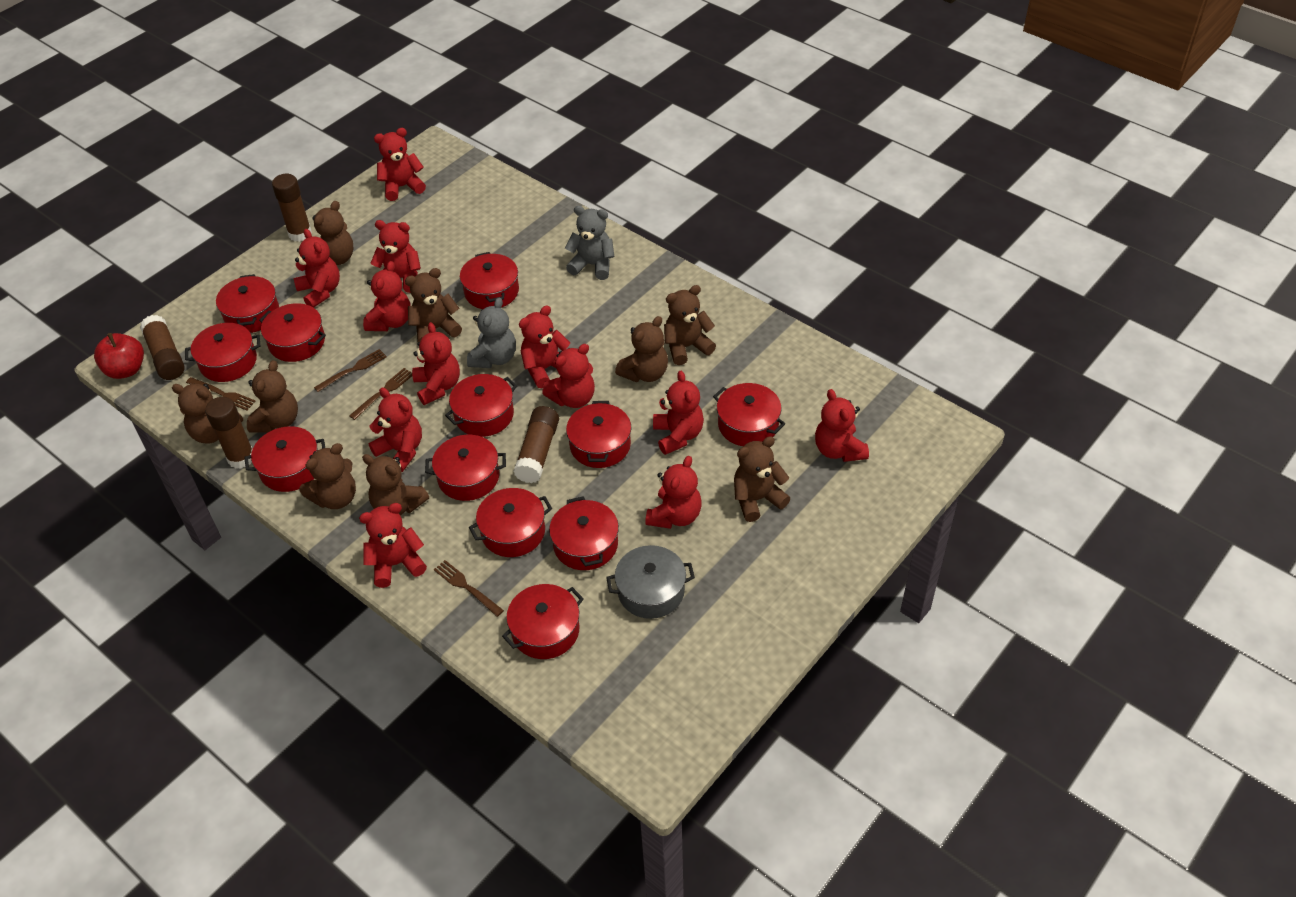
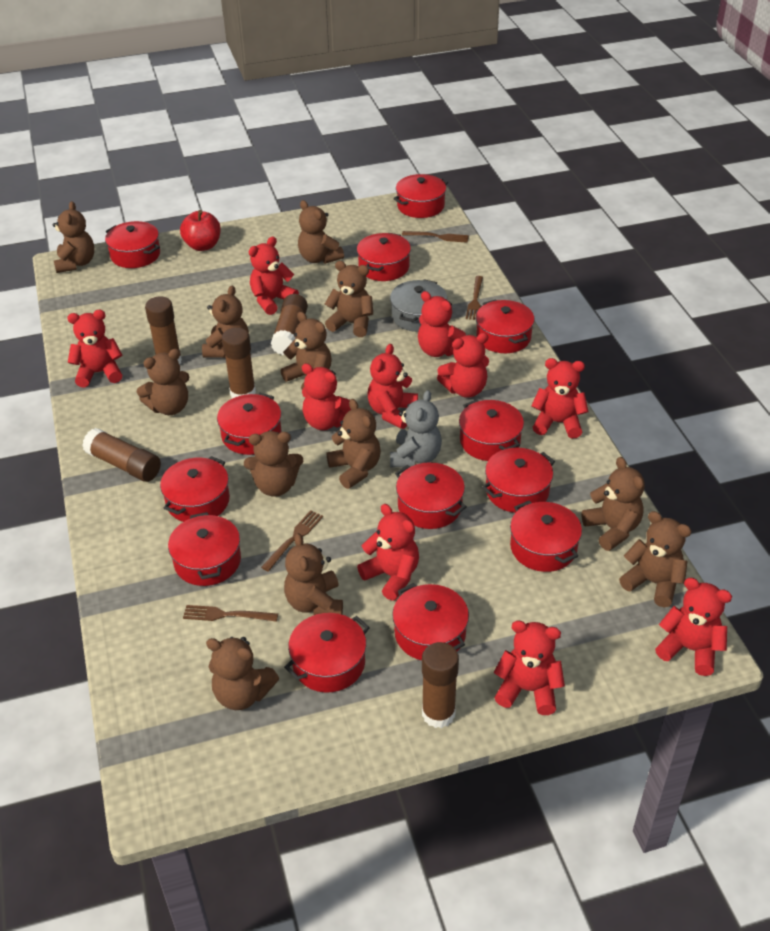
brown glue stick: [140,315,185,380] [205,397,253,469] [272,174,312,242] [513,406,559,483] = 4 -> [82,428,161,482] [145,296,182,364] [222,328,256,398] [271,294,308,355] [422,642,459,728] = 5
brown teddy bear: [172,383,243,444] [247,360,298,433] [300,443,356,509] [312,201,353,265] [362,454,429,515] [405,268,462,342] [615,316,668,382] [664,285,716,365] [734,436,790,522] = 9 -> [52,201,94,273] [137,349,189,415] [202,286,249,358] [206,637,279,710] [244,431,303,497] [281,312,332,390] [284,533,343,615] [298,200,344,264] [325,261,373,337] [327,399,381,489] [582,457,645,551] [619,511,691,607] = 12
grey teddy bear: [467,297,516,368] [565,206,614,280] = 2 -> [390,390,442,468] = 1
red pot: [185,323,260,382] [216,274,279,333] [244,426,325,492] [259,303,326,362] [425,435,506,501] [445,374,517,437] [460,252,519,309] [469,488,552,557] [502,584,584,659] [549,496,619,570] [566,401,631,468] [713,383,785,446] = 12 -> [105,221,160,268] [160,456,230,522] [168,512,241,586] [217,393,281,455] [284,613,370,693] [357,233,411,281] [392,583,469,660] [393,174,448,218] [395,462,467,529] [459,399,524,461] [476,299,534,353] [482,448,555,513] [510,501,582,572] = 13
red teddy bear: [294,229,340,308] [359,503,427,588] [363,261,411,331] [369,387,422,472] [370,220,421,293] [374,128,426,201] [412,322,460,405] [519,305,570,388] [542,344,595,408] [645,456,701,529] [653,371,704,455] [815,389,869,462] = 12 -> [67,310,122,387] [249,237,299,315] [302,363,351,430] [357,504,419,601] [368,344,418,429] [418,291,466,357] [437,333,489,398] [494,621,565,715] [531,358,588,438] [655,578,732,676] = 10

